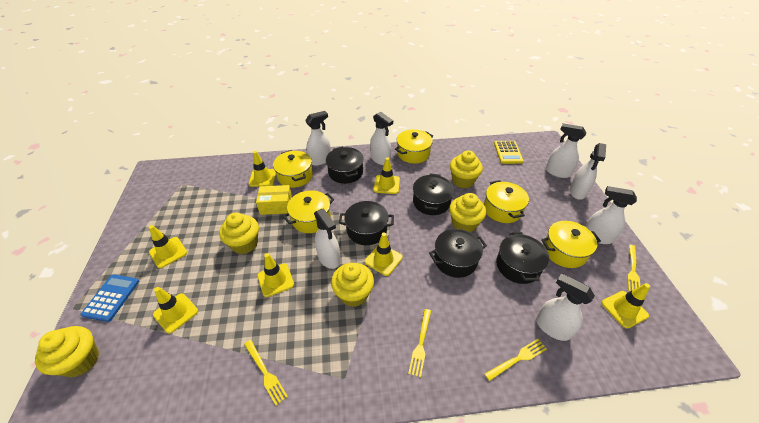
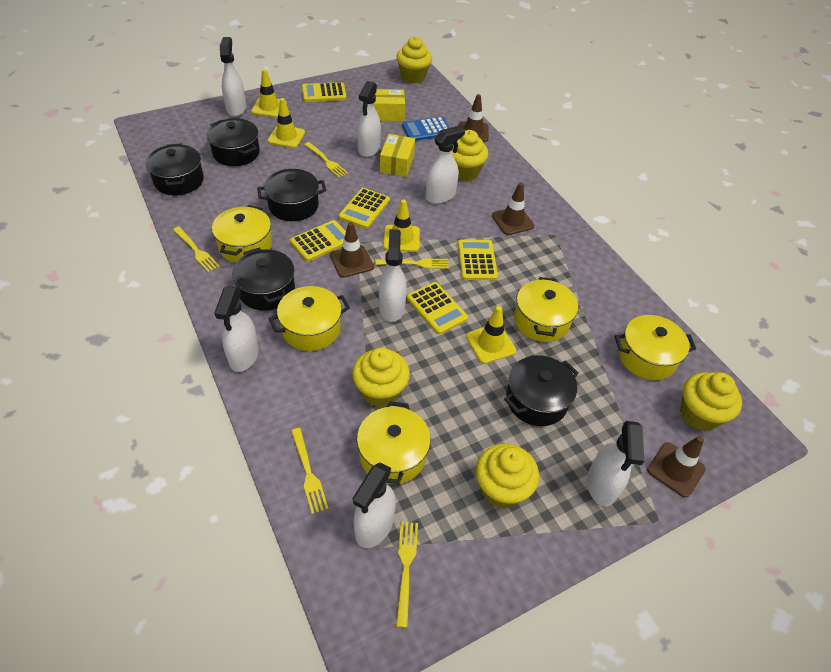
brown traffic cone: none = 0 -> [330,222,374,278] [459,94,489,142] [492,182,534,235] [647,436,706,498] = 4
yellow box: [256,185,292,215] = 1 -> [374,89,405,121] [380,134,415,177] = 2
yellow calculator: [494,141,524,164] = 1 -> [290,220,346,261] [302,82,347,102] [339,188,390,229] [407,282,468,334] [458,239,498,280] = 5
yellow fork: [244,340,288,405] [408,309,431,377] [485,339,547,381] [627,245,640,291] = 4 -> [173,227,220,272] [291,428,328,514] [304,142,348,178] [376,258,449,269] [396,522,418,628] = 5
yellow traffic cone: [149,225,187,268] [153,287,198,333] [249,151,276,187] [258,253,294,297] [365,233,403,276] [374,157,400,194] [601,283,650,329] = 7 -> [251,69,287,118] [268,98,305,148] [383,199,420,252] [466,306,516,364] = 4

